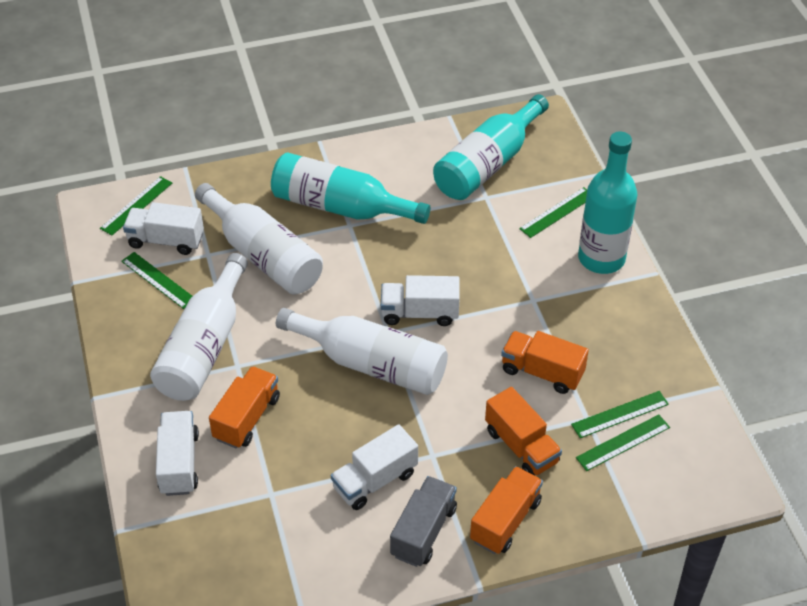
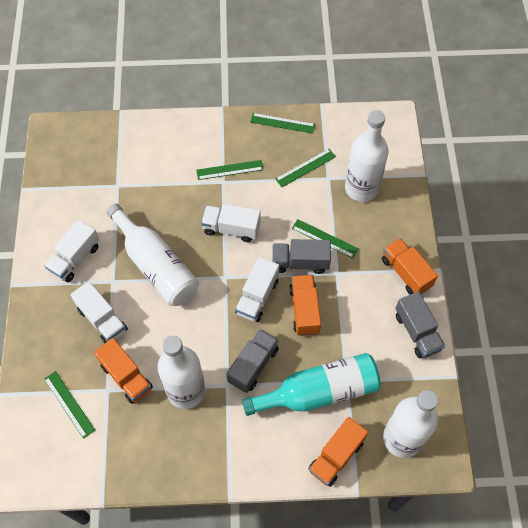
grey truck: [390,476,457,567] = 1 -> [226,329,279,393] [272,239,331,274] [395,291,445,359] = 3
turquoise bottle: [271,152,430,224] [433,94,549,200] [578,131,637,274] = 3 -> [242,353,381,416] = 1
white bottle: [150,253,248,401] [195,183,323,295] [276,308,448,395] = 3 -> [106,204,199,306] [157,335,205,409] [345,110,389,202] [383,390,438,458] = 4

